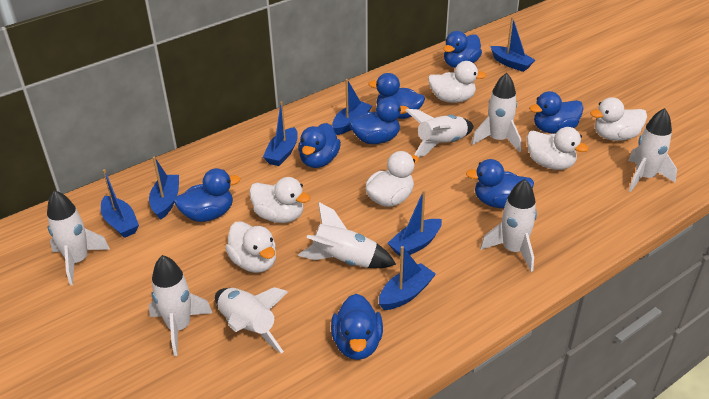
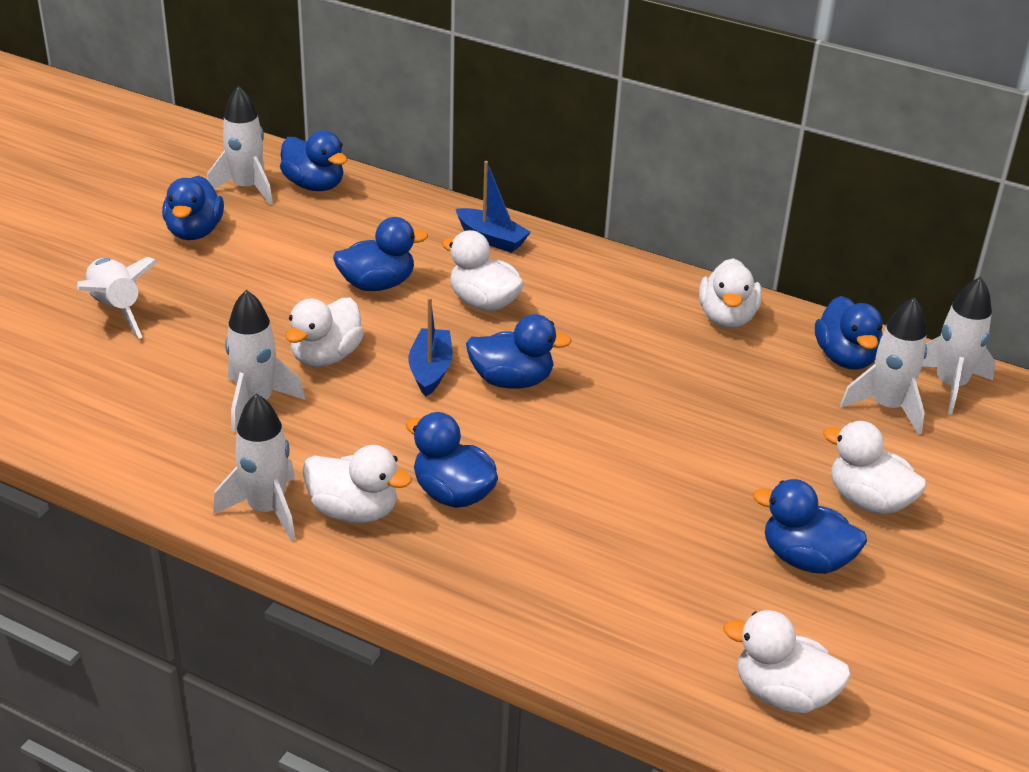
blue boat: [101,169,139,238] [149,156,179,220] [263,101,298,166] [332,79,372,135] [379,246,436,310] [388,190,442,256] [491,17,535,72] = 7 -> [409,297,453,397] [456,161,531,253] = 2
blue duck: [174,168,240,222] [298,123,341,168] [331,294,383,360] [349,97,409,144] [368,73,425,119] [443,31,482,68] [466,159,534,209] [529,91,584,134] = 8 -> [162,175,224,240] [280,130,347,191] [333,217,428,291] [406,412,498,508] [466,314,572,389] [753,479,867,574] [815,296,883,370] = 7
white rocket: [47,190,110,285] [149,255,212,356] [215,287,288,354] [298,202,396,268] [405,109,474,157] [472,73,521,153] [480,179,537,272] [628,108,677,192] = 8 -> [77,257,158,339] [207,86,273,205] [213,393,295,541] [225,290,305,432] [840,297,927,435] [922,277,996,415] = 6

